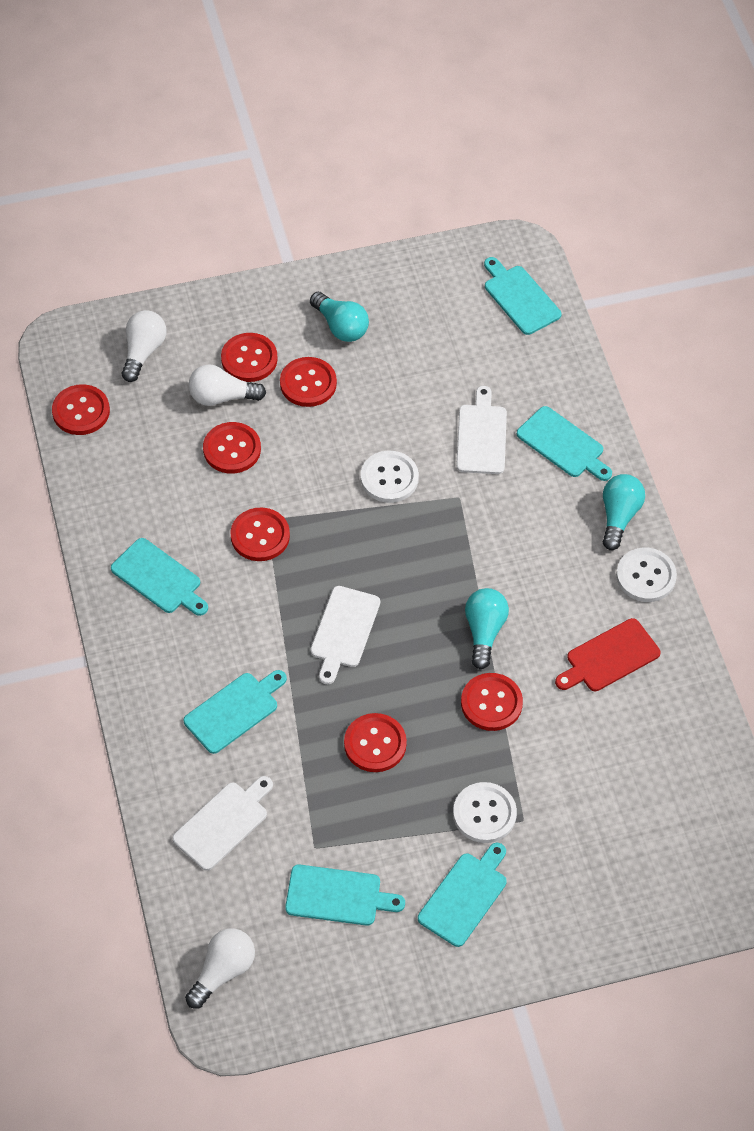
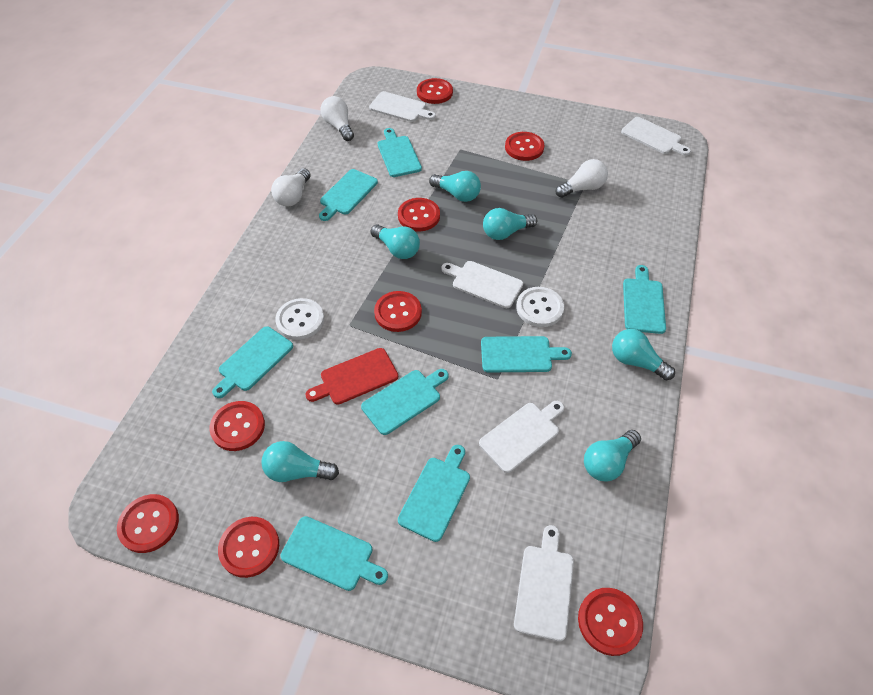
red button: [52,384,110,435] [203,422,261,474] [221,333,278,382] [230,508,290,561] [280,357,337,407] [344,713,407,772] [461,673,523,731] = 7 -> [117,494,179,553] [210,401,265,451] [218,517,279,578] [374,291,422,332] [398,198,440,231] [417,78,453,104] [505,132,544,161] [578,588,643,656] = 8
turquoise cutting board: [111,538,208,616] [183,670,287,754] [285,865,405,926] [418,843,507,947] [484,257,562,335] [517,406,612,481] = 6 -> [212,326,293,398] [280,516,388,591] [319,169,378,221] [361,369,449,435] [378,128,422,177] [398,445,470,542] [481,336,572,372] [623,265,666,334] = 8
turquoise light bulb: [310,292,369,342] [465,588,509,669] [603,474,645,550] = 3 -> [261,441,339,482] [370,225,420,259] [429,171,481,202] [483,208,537,240] [584,430,641,482] [612,329,675,380] = 6
white button: [361,451,419,503] [453,782,517,843] [616,548,677,602] = 3 -> [275,298,324,340] [516,287,564,327] = 2
white cutting board: [173,776,273,871] [310,586,380,684] [456,386,507,474] = 3 -> [369,91,436,122] [441,261,523,308] [479,401,564,473] [514,525,574,641] [621,117,691,156] = 5

